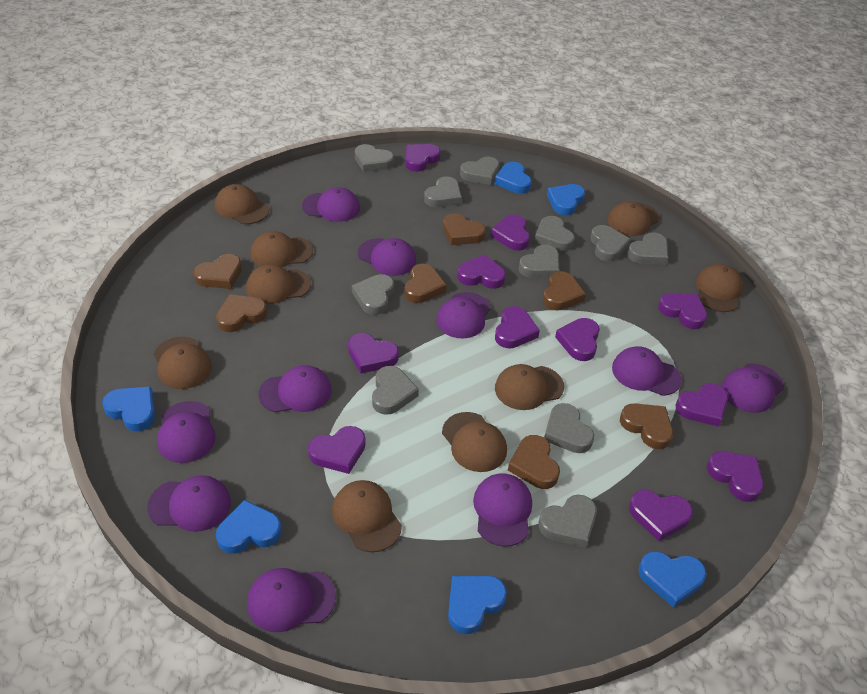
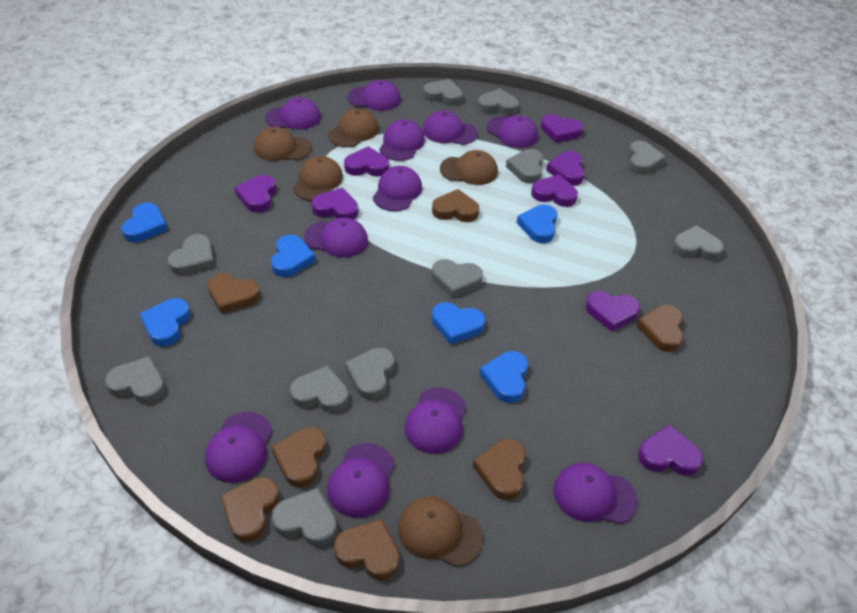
brown cap: [154,337,212,389] [215,184,269,224] [246,264,311,304] [250,231,313,267] [332,480,402,552] [442,412,507,472] [495,364,564,410] [607,202,660,236] [696,264,743,312] = 9 -> [254,127,311,161] [293,156,343,201] [328,109,379,147] [398,496,483,567] [440,150,498,185] = 5
purple cap: [147,475,231,532] [157,401,216,463] [247,568,336,632] [258,365,332,413] [302,187,360,222] [358,238,416,276] [436,292,491,338] [473,473,532,547] [612,346,682,396] [721,363,784,413] = 10 -> [205,412,272,483] [265,97,321,130] [304,217,368,258] [327,443,395,518] [348,80,401,111] [373,166,422,211] [379,119,425,161] [404,387,467,454] [423,111,478,145] [486,115,538,148] [553,463,638,524] = 11
purple heart: [308,426,366,474] [348,333,399,373] [405,144,441,172] [457,254,506,289] [491,214,530,251] [495,306,540,348] [555,318,600,361] [629,490,693,541] [658,293,707,329] [676,383,728,427] [707,451,764,502] = 11 -> [235,175,276,212] [311,188,358,219] [344,146,389,177] [531,174,578,207] [541,114,583,143] [546,151,585,186] [585,291,640,332] [638,425,703,476] = 8

